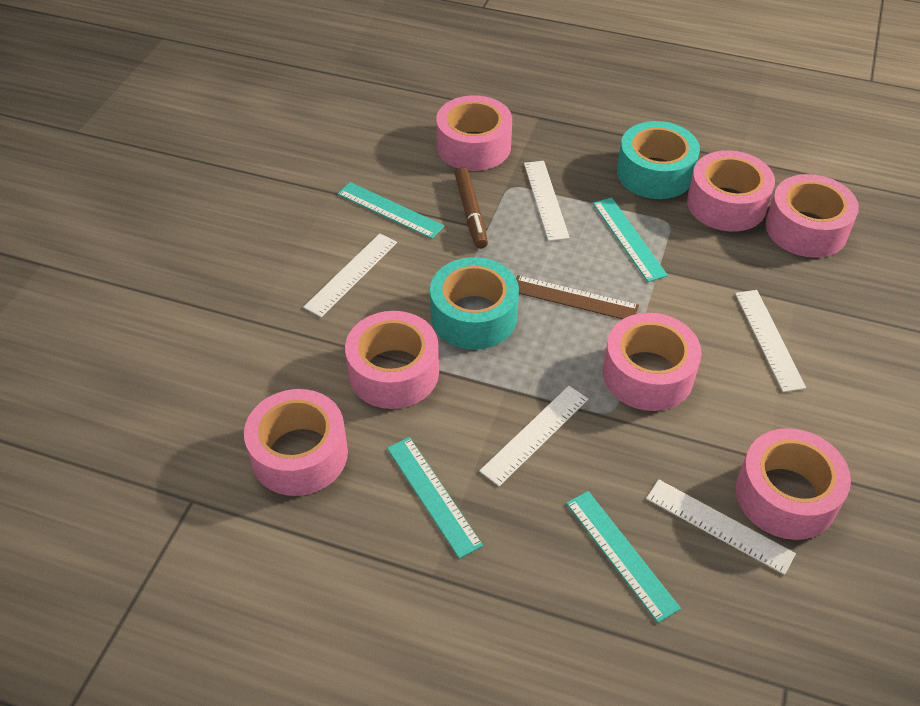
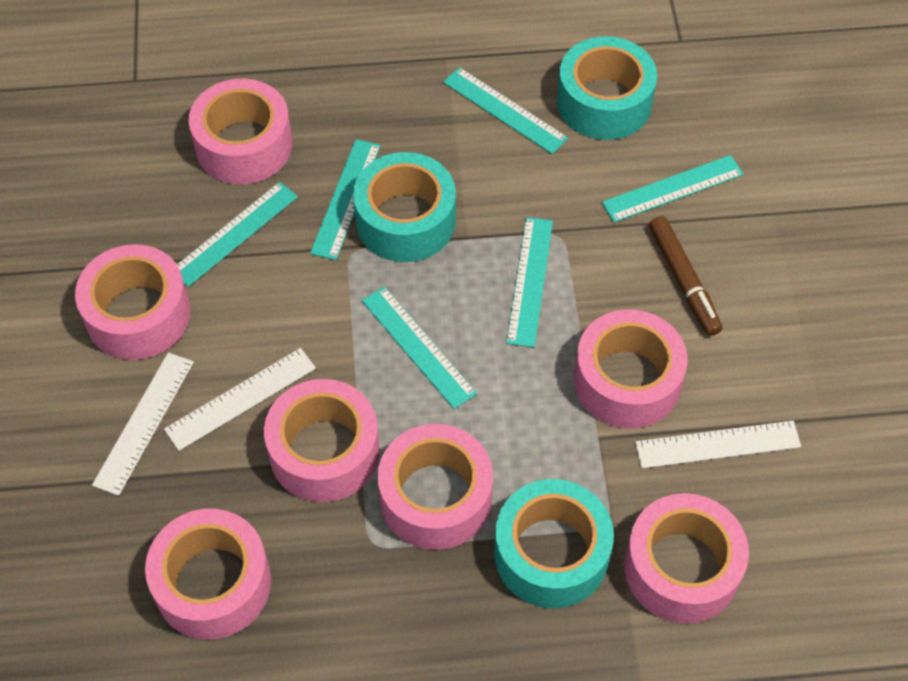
brown ruler: [516,275,639,319] = 1 -> none = 0
turquoise ruler: [337,182,444,239] [387,437,483,559] [566,491,681,623] [593,198,668,282] = 4 -> [177,182,298,287] [310,139,381,260] [362,286,477,409] [443,67,568,154] [506,217,553,347] [602,155,744,222] = 6
turquoise tape: [430,257,519,350] [617,121,700,199] = 2 -> [353,152,456,262] [494,479,614,608] [557,36,657,140] = 3
white ruler: [303,233,397,317] [479,386,588,486] [524,161,570,241] [646,480,796,575] [735,290,806,392] = 5 -> [92,352,194,496] [164,348,316,451] [635,421,801,468] = 3

